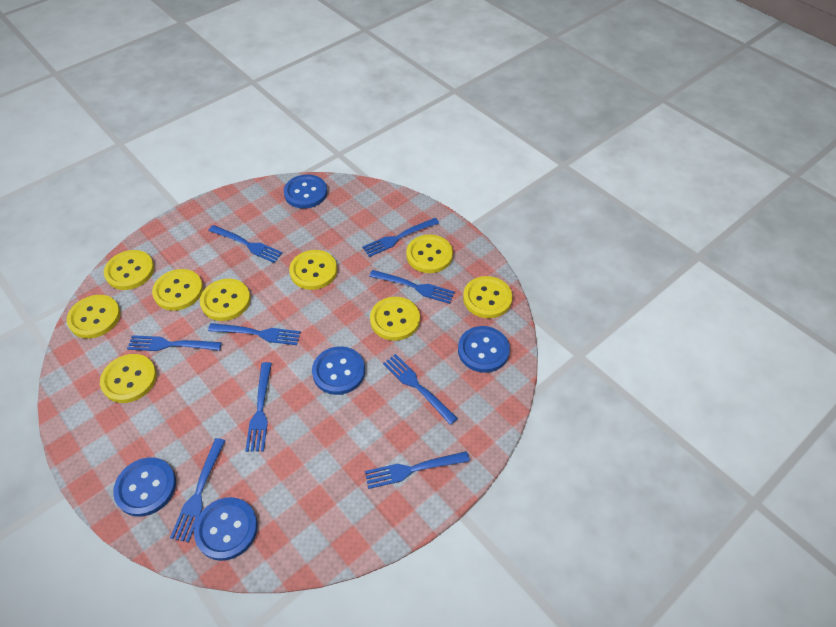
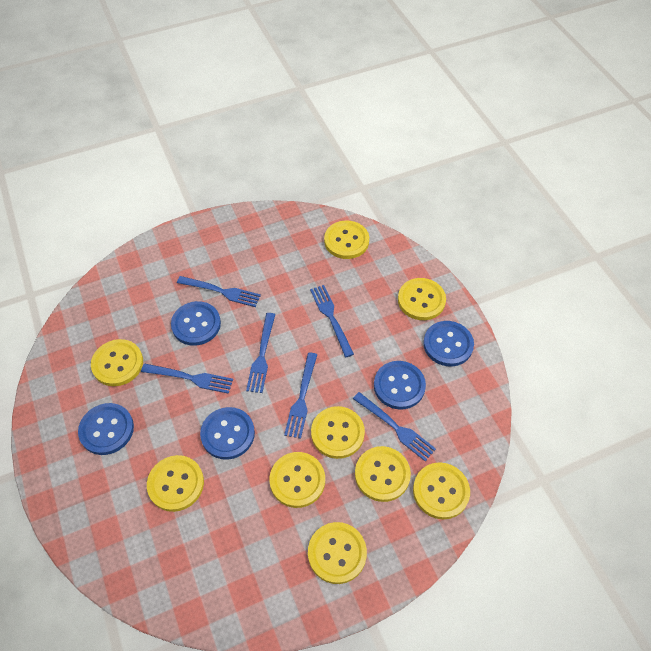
blue fork: [127,335,222,351] [170,438,226,542] [208,225,283,263] [208,323,301,345] [245,362,272,452] [362,218,439,257] [365,451,470,489] [369,270,455,304] [383,354,458,425] = 9 -> [141,364,233,394] [177,276,261,307] [246,313,275,393] [284,352,317,439] [310,285,354,357] [353,392,436,461] = 6

